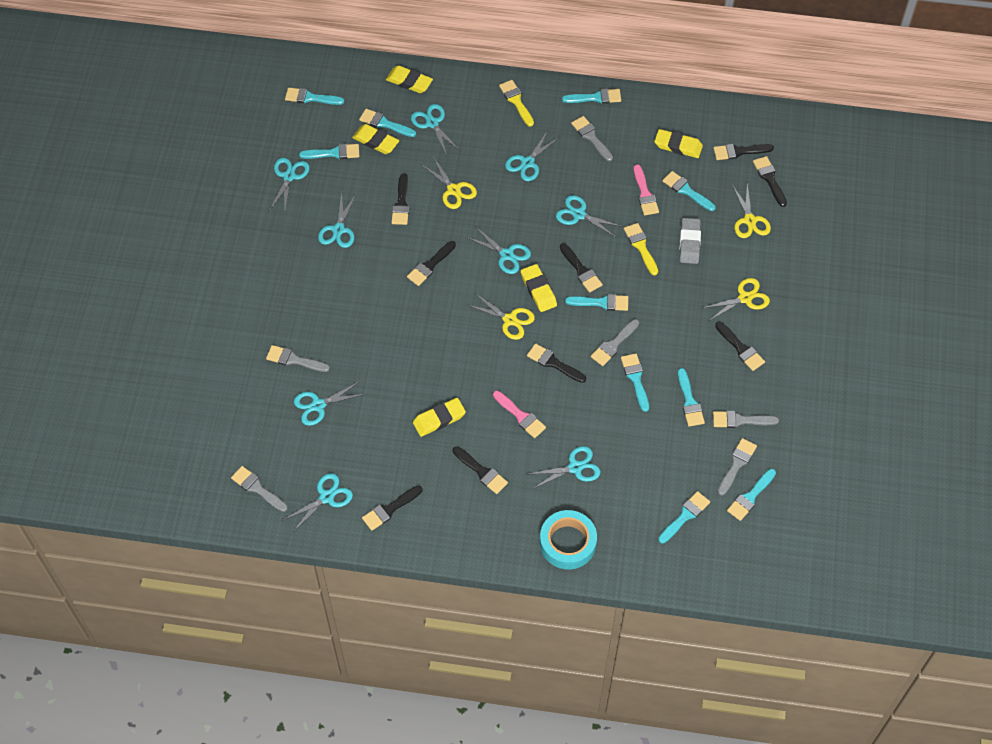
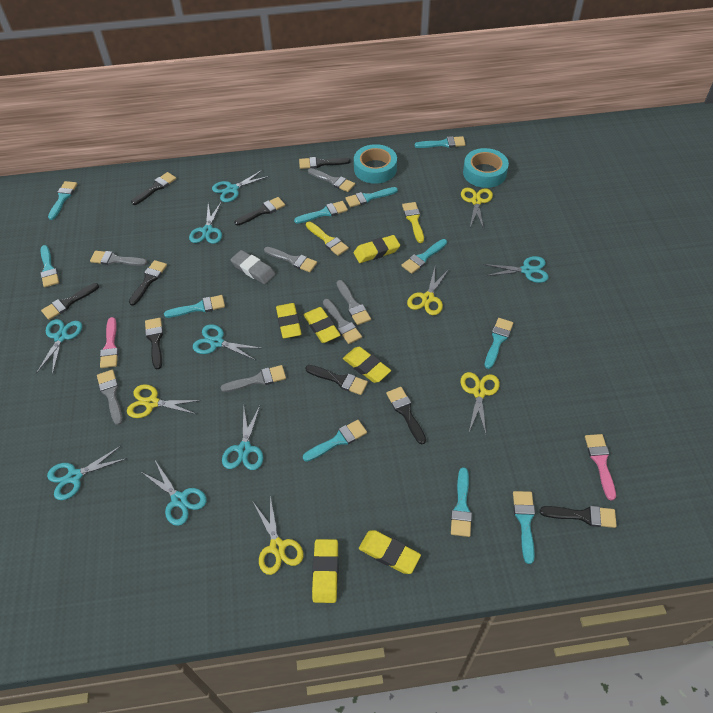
grey brush: [231,466,288,512] [266,345,330,372] [571,116,613,162] [591,319,639,366] [713,411,779,428] [718,438,757,496] = 6 -> [90,251,148,266] [97,370,123,425] [220,365,286,392] [264,247,317,272] [308,168,355,192] [323,299,362,344] [337,280,371,325] = 7
turquoise brush: [285,88,344,105] [299,144,359,159] [359,109,416,137] [562,89,621,104] [565,294,628,311] [621,353,649,412] [658,491,710,544] [662,171,716,211] [678,368,705,427] [727,469,776,521] = 10 -> [40,245,59,287] [48,181,77,220] [164,295,225,318] [294,201,348,224] [303,420,367,462] [346,187,398,207] [401,239,447,274] [415,136,466,148] [451,467,472,537] [484,318,513,369] [513,491,535,564] = 11
turquoise scissors: [270,158,310,210] [283,473,353,532] [294,381,365,426] [318,192,357,248] [411,104,459,156] [466,226,531,274] [505,130,560,181] [529,446,601,489] [556,195,623,237] = 9 -> [36,319,82,375] [47,446,127,500] [140,461,207,526] [189,203,222,244] [193,324,260,360] [212,170,269,202] [222,406,263,470] [483,256,549,283] = 8
turquoise tape: [540,510,597,570] = 1 -> [354,144,397,184] [463,148,509,188] = 2
yellow eraser: [352,124,399,154] [386,65,433,93] [413,398,466,437] [521,264,557,312] [654,129,703,158] = 5 -> [276,303,302,338] [303,307,340,343] [312,539,338,603] [343,347,391,383] [354,235,400,263] [359,530,421,574] = 6
yellow scissors: [421,158,477,209] [467,293,535,340] [703,278,770,321] [732,183,771,238] = 4 -> [127,384,202,418] [253,496,303,575] [407,268,449,315] [460,372,500,434] [461,188,493,229] = 5

